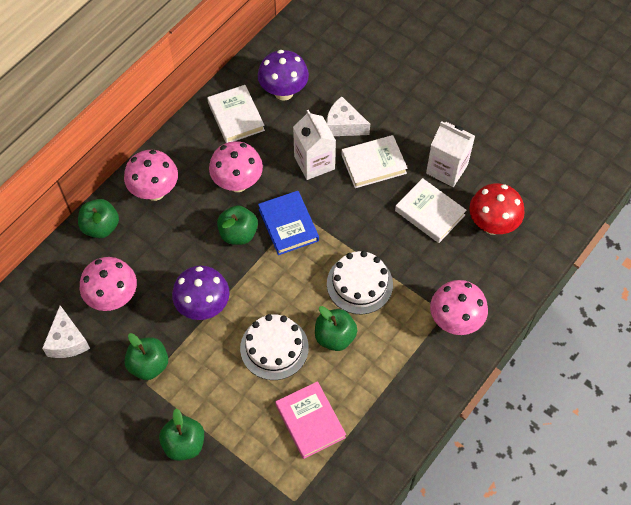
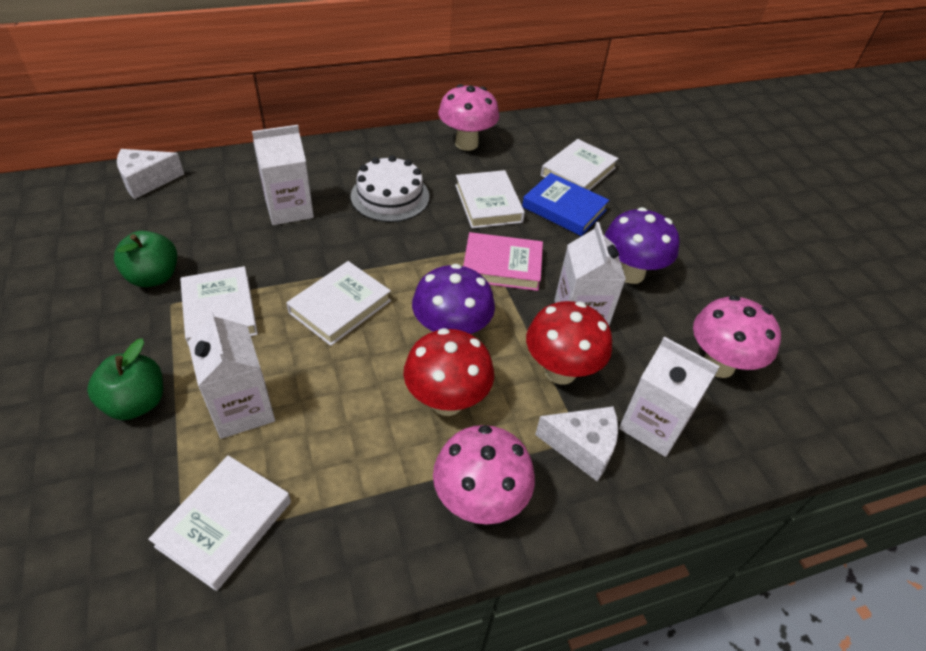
green apple: [78,199,119,238] [124,333,168,380] [159,409,204,461] [217,205,258,245] [315,306,357,351] = 5 -> [87,338,163,420] [114,231,177,287] = 2
pink mushroom: [80,257,137,311] [124,150,178,201] [209,141,263,192] [430,280,488,335] = 4 -> [433,425,535,524] [438,84,499,151] [693,295,781,378] = 3
red mushroom: [469,183,525,234] = 1 -> [403,328,494,416] [526,301,612,385] = 2
white book: [207,85,265,143] [341,135,408,188] [395,178,467,243] = 3 -> [148,455,291,591] [180,266,258,346] [286,261,391,346] [455,170,525,229] [541,139,619,191] = 5
white cake: [240,314,309,380] [327,251,393,315] = 2 -> [351,155,429,222] = 1
white carton: [293,110,336,180] [426,121,475,187] = 2 -> [188,309,275,439] [252,125,314,225] [554,222,626,326] [619,337,720,457] = 4

